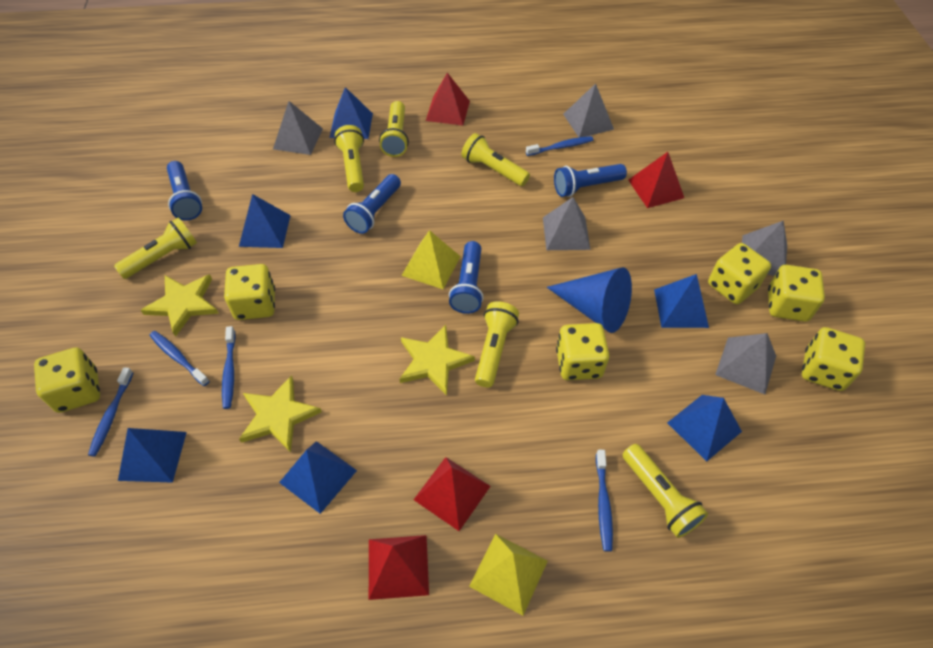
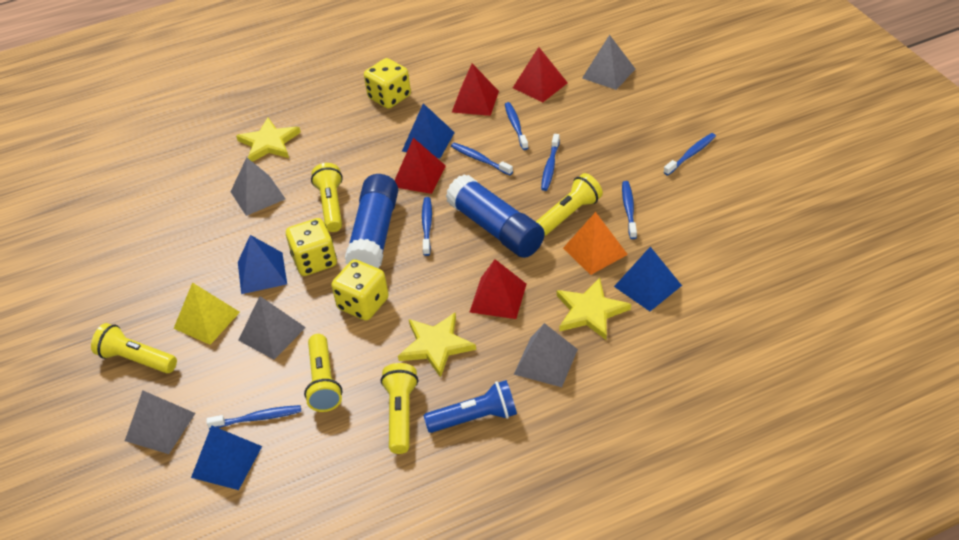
blue cone: [547,267,632,333] = 1 -> none = 0
blue flashlight: [167,161,202,221] [343,174,401,234] [449,241,484,314] [554,164,627,197] = 4 -> [424,380,517,433] = 1
blue glue stick: none = 0 -> [345,174,398,269] [446,174,544,258] = 2
blue pyramid: [118,428,187,483] [239,194,291,248] [279,441,357,514] [329,87,373,139] [654,274,709,328] [667,395,742,461] = 6 -> [191,425,262,490] [238,235,287,294] [402,103,455,158] [614,247,682,311] = 4
blue toothbrush: [88,367,133,457] [149,331,210,386] [222,326,236,409] [526,136,593,156] [596,450,613,552] = 5 -> [206,405,301,429] [422,197,432,256] [451,143,513,175] [505,102,528,150] [541,134,560,191] [622,181,637,239] [664,133,716,175] = 7
orange pyramid: none = 0 -> [563,212,628,275] = 1
yellow dice: [34,347,100,413] [224,264,275,320] [556,323,609,380] [708,243,771,304] [768,265,825,322] [802,327,865,391] = 6 -> [286,218,337,276] [331,259,389,320] [364,58,411,109] = 3
yellow flashlight: [114,217,197,279] [334,125,364,192] [379,101,409,157] [462,133,530,186] [475,301,519,387] [623,444,708,538] = 6 -> [91,323,177,373] [304,334,342,412] [311,163,343,232] [381,363,418,454] [536,173,603,236] = 5
yellow pyramid: [401,230,461,289] [469,534,548,616] = 2 -> [173,282,240,345] = 1

